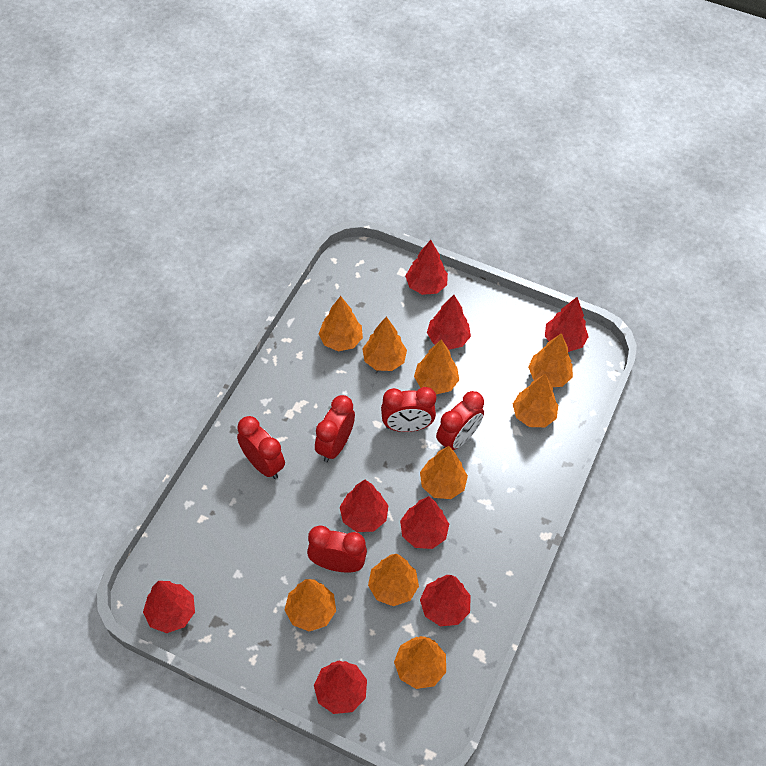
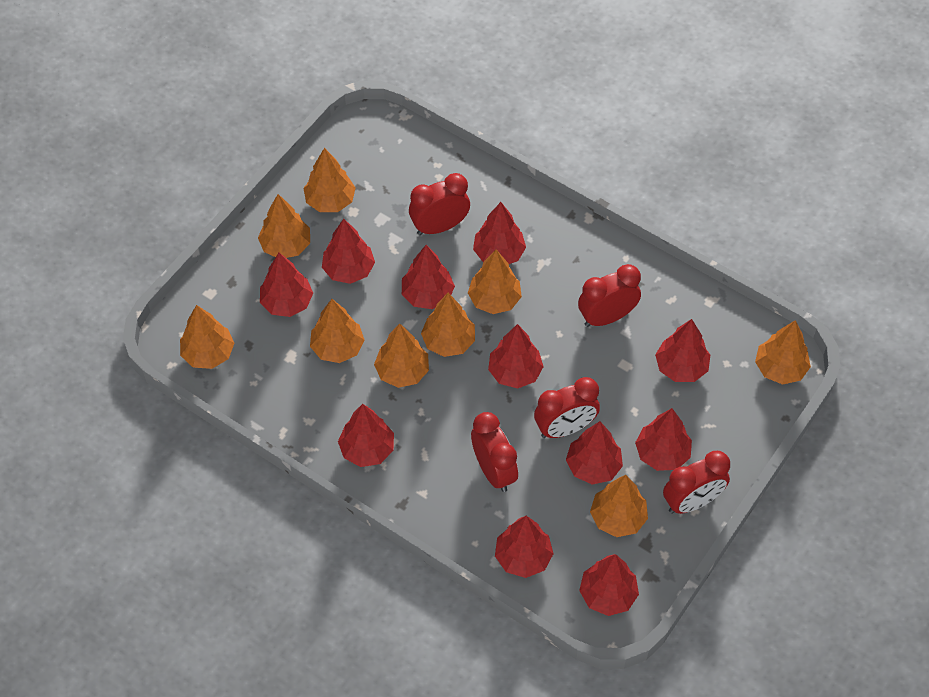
red tree: [143,581,195,633] [314,660,367,714] [340,480,389,532] [400,496,449,549] [405,240,448,295] [420,575,471,626] [427,295,471,350] [545,297,589,352] = 8 -> [260,253,313,317] [322,219,375,284] [338,404,394,467] [402,245,455,309] [473,202,526,264] [488,324,544,389] [495,516,554,578] [566,421,623,485] [579,554,639,616] [635,408,692,471] [655,319,710,382] = 11

